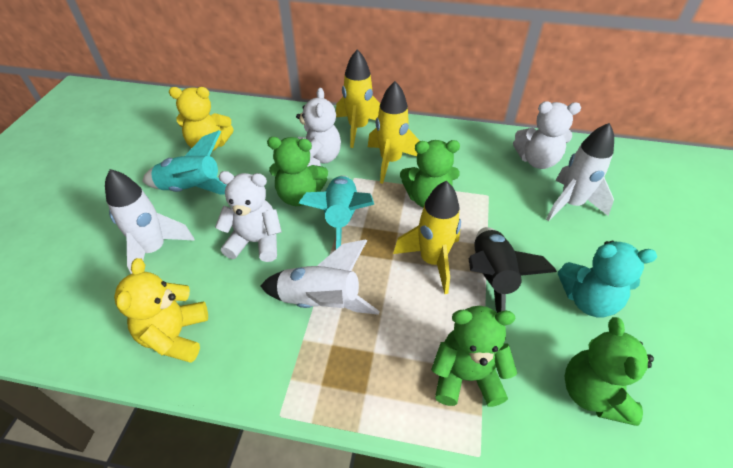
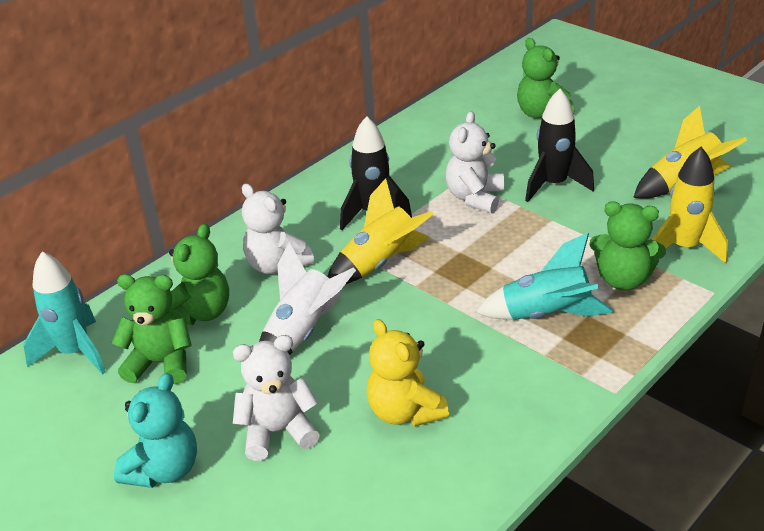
black rocket: [468,227,557,313] = 1 -> [340,116,412,230] [525,89,594,202] = 2
white rocket: [105,169,195,274] [261,239,380,315] [546,123,614,221] = 3 -> [259,242,356,355] = 1
yellow teddy bear: [114,258,208,363] [169,87,234,151] = 2 -> [366,319,449,427] = 1

